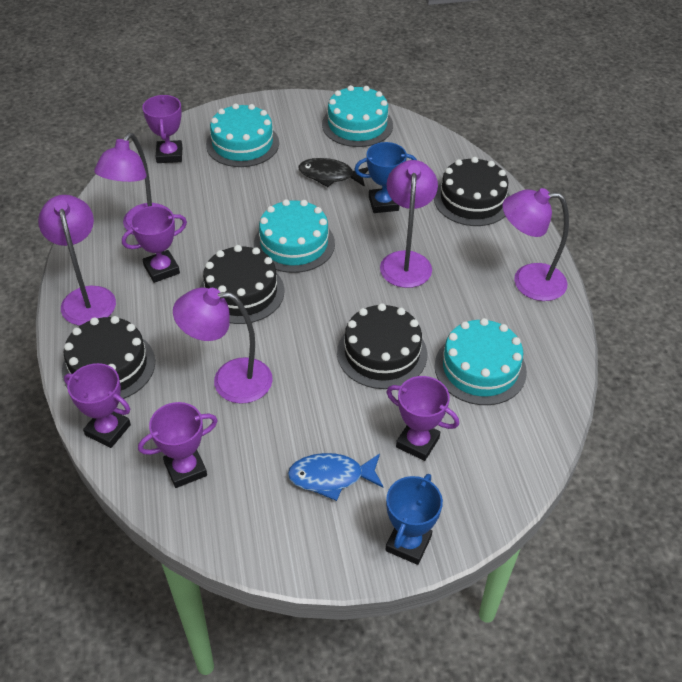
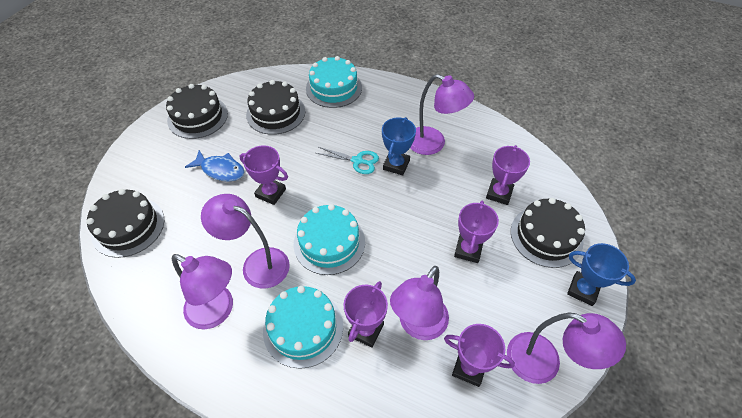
black fish: [299,158,368,187] = 1 -> none = 0
turquoise cake: [206,103,279,167] [254,199,335,273] [322,85,393,147] [435,318,527,405] = 4 -> [263,286,343,369] [294,204,365,275] [306,56,362,108] = 3
turquoise scissors: none = 0 -> [316,147,379,174] = 1

